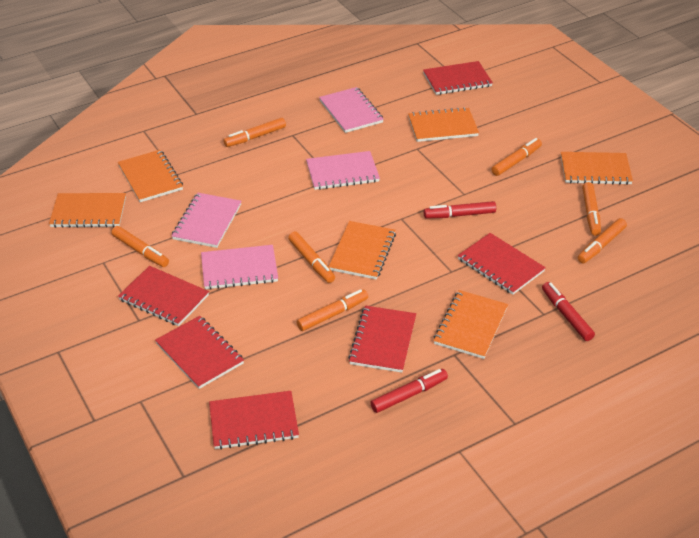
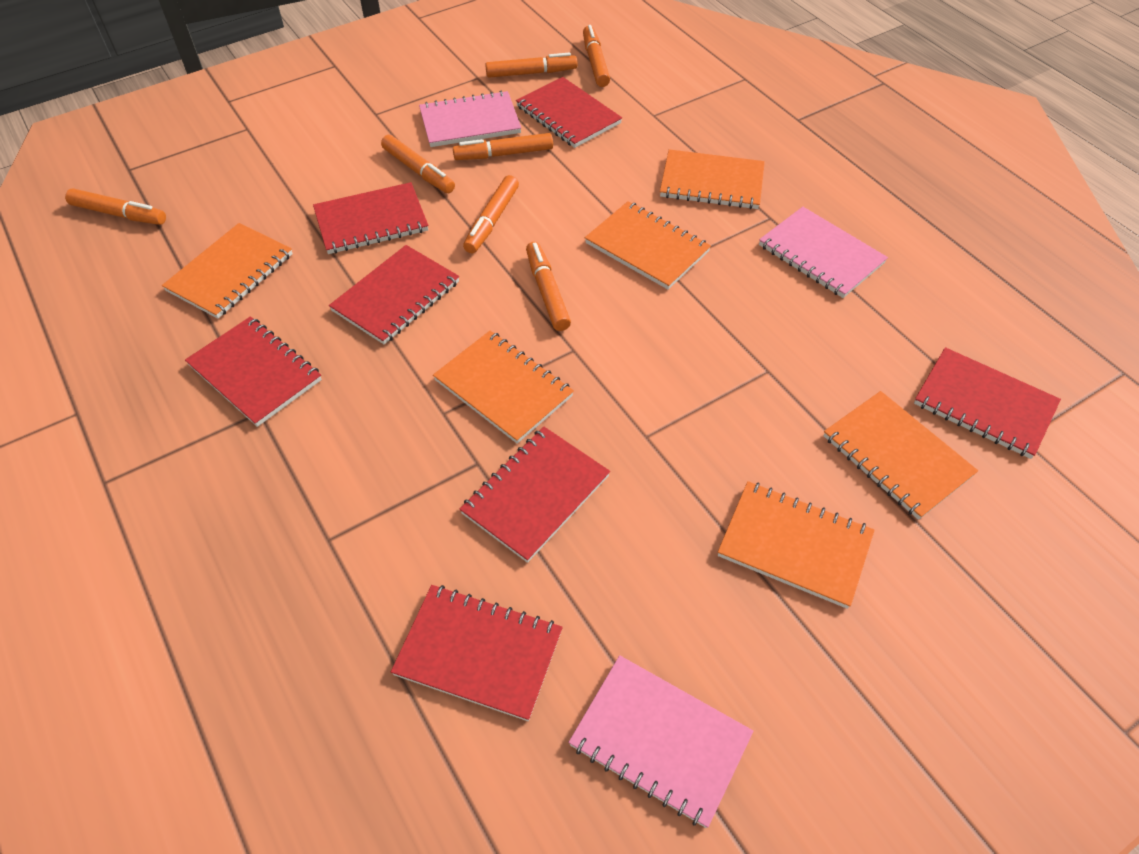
pink notebook: [172,193,241,248] [201,245,278,290] [306,151,380,190] [319,87,384,133] = 4 -> [419,91,521,147] [568,655,753,828] [759,207,888,298] = 3
red marker: [370,369,448,413] [424,201,496,218] [542,282,595,341] = 3 -> none = 0
red notebook: [118,266,209,326] [155,316,244,389] [209,391,299,450] [348,306,416,373] [423,61,493,95] [458,233,546,295] = 6 -> [185,316,322,427] [313,182,428,254] [329,245,459,344] [391,585,563,721] [460,427,610,563] [516,77,622,148] [914,347,1061,459] = 7

